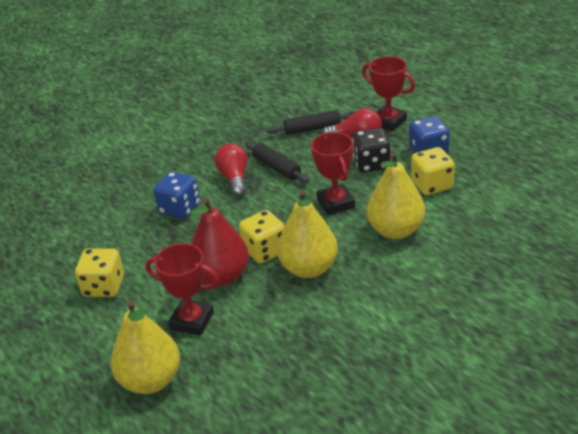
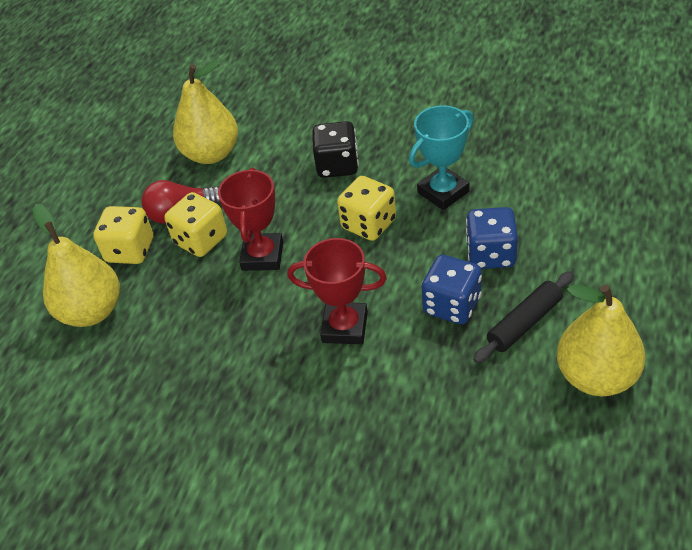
black rolling pin: [245,141,310,183] [267,110,355,135] = 2 -> [473,271,574,363] = 1
red light bulb: [215,144,248,196] [322,108,382,138] = 2 -> [142,180,221,224] = 1
red pear: [190,198,249,286] = 1 -> none = 0
red trophy: [145,243,219,336] [311,132,355,215] [362,56,415,131] = 3 -> [218,168,283,271] [287,238,387,344] = 2
turquoise trophy: none = 0 -> [409,105,474,210] = 1

